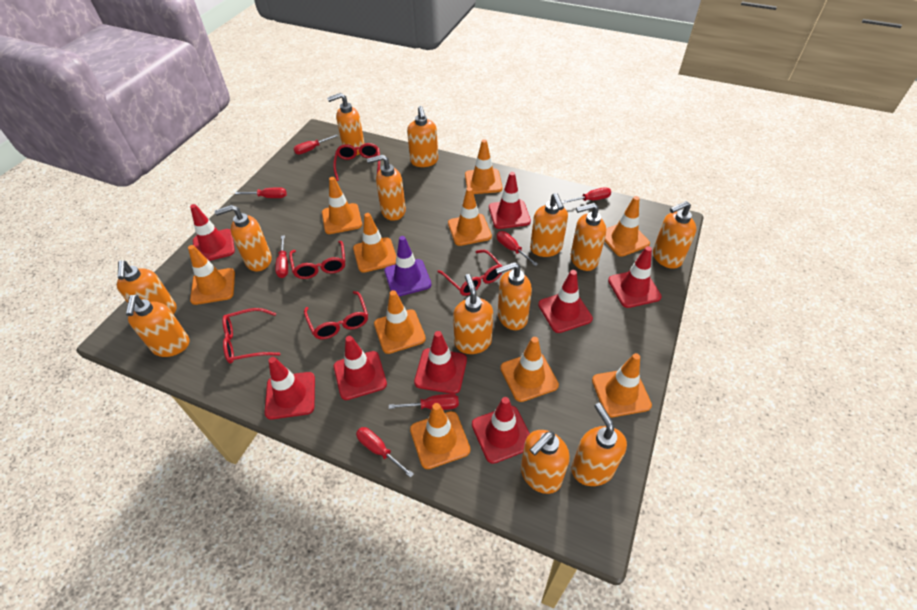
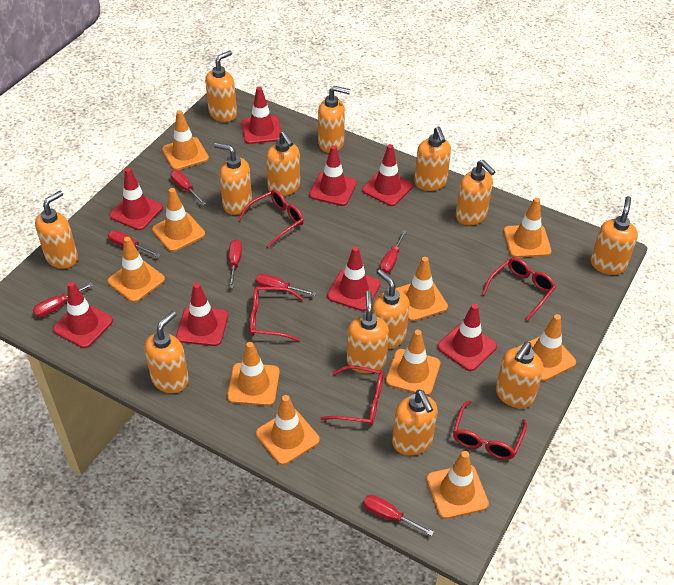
purple traffic cone: [384,236,431,296] = 1 -> none = 0

